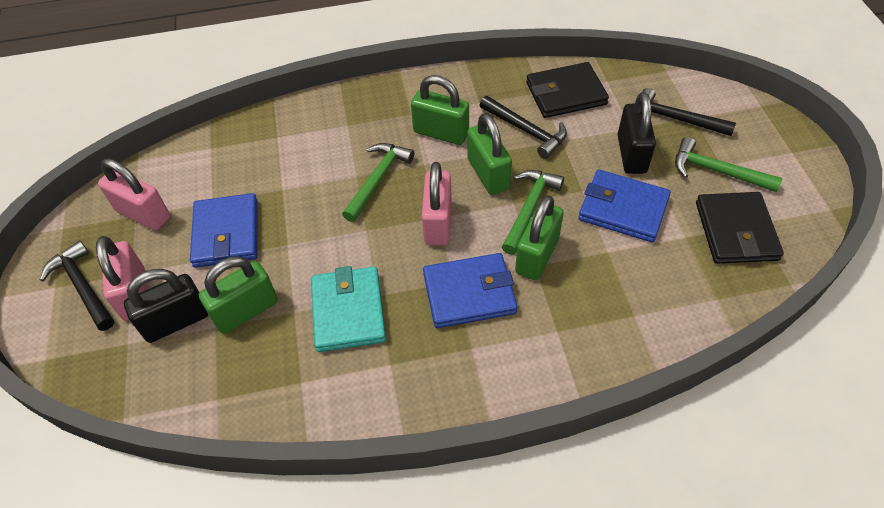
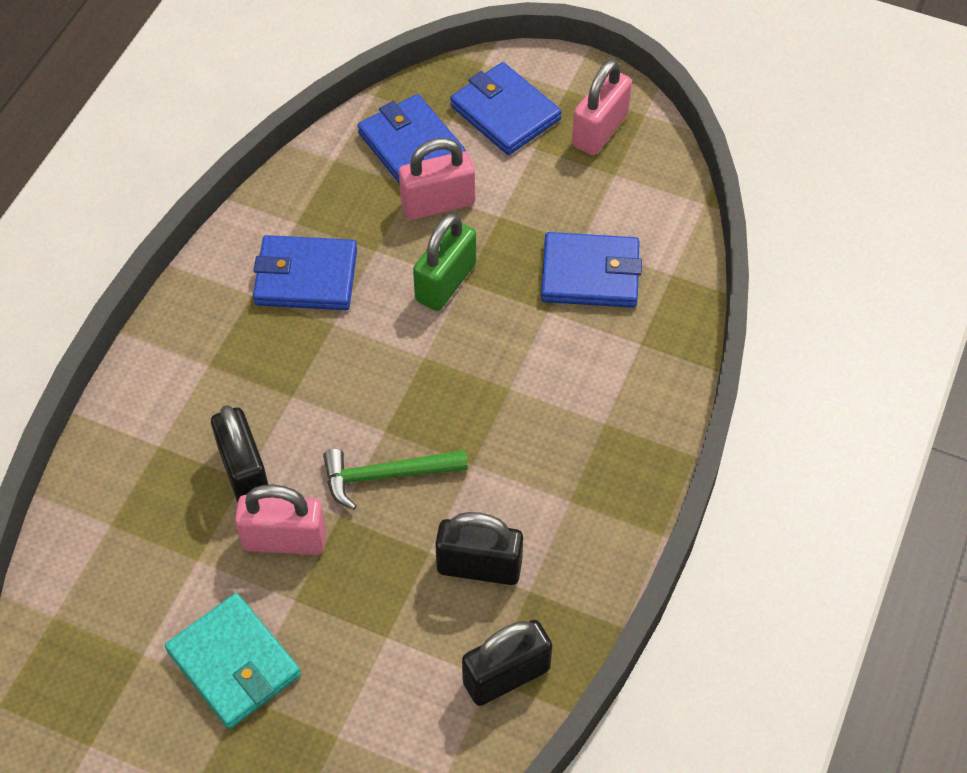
black hammer: [40,241,114,331] [480,96,567,159] [642,88,736,136] = 3 -> none = 0
black padlock: [124,269,208,343] [617,92,656,174] = 2 -> [211,405,268,503] [435,512,523,585] [462,620,552,706] = 3
black wallet: [526,62,609,118] [696,192,784,264] = 2 -> none = 0
blue wallet: [190,193,258,268] [423,253,517,328] [578,170,671,242] = 3 -> [253,235,357,310] [358,94,466,184] [450,62,561,155] [541,232,642,308] = 4
green hammer: [342,143,414,222] [502,170,564,255] [675,137,782,192] = 3 -> [323,449,468,510] = 1
green padlock: [199,256,278,334] [411,75,469,145] [467,113,512,195] [515,195,564,280] = 4 -> [413,213,476,311] = 1

